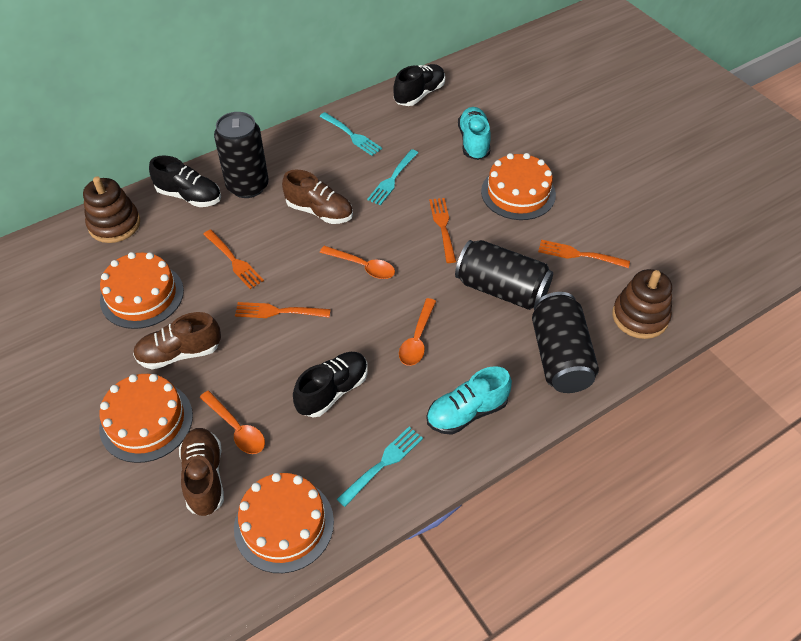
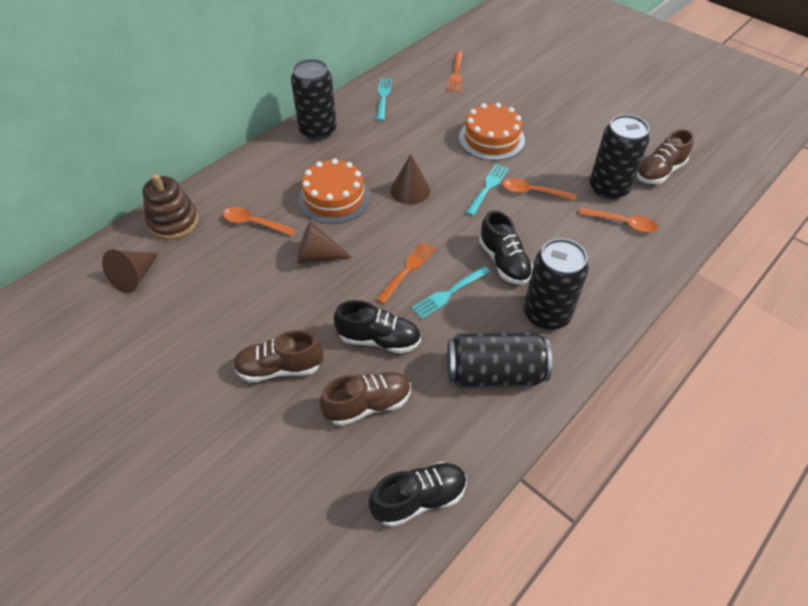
black can: [214,112,269,198] [455,240,553,310] [532,292,599,393] = 3 -> [291,59,337,141] [447,332,552,387] [524,238,589,330] [589,114,650,200] = 4
brown cone: none = 0 -> [102,250,159,293] [297,221,352,264] [390,154,431,205] = 3
brown stacking toy: [83,176,140,243] [612,269,672,339] = 2 -> [142,174,199,240] = 1
orange cake: [99,374,193,463] [100,252,184,329] [234,473,334,573] [481,153,556,220] = 4 -> [298,158,370,224] [459,103,525,161] = 2
orange fork: [203,229,264,289] [235,302,331,318] [429,198,456,263] [538,240,630,268] = 4 -> [376,241,436,304] [447,51,463,92] = 2
turquoise shoe: [427,366,512,435] [458,107,491,160] = 2 -> none = 0

